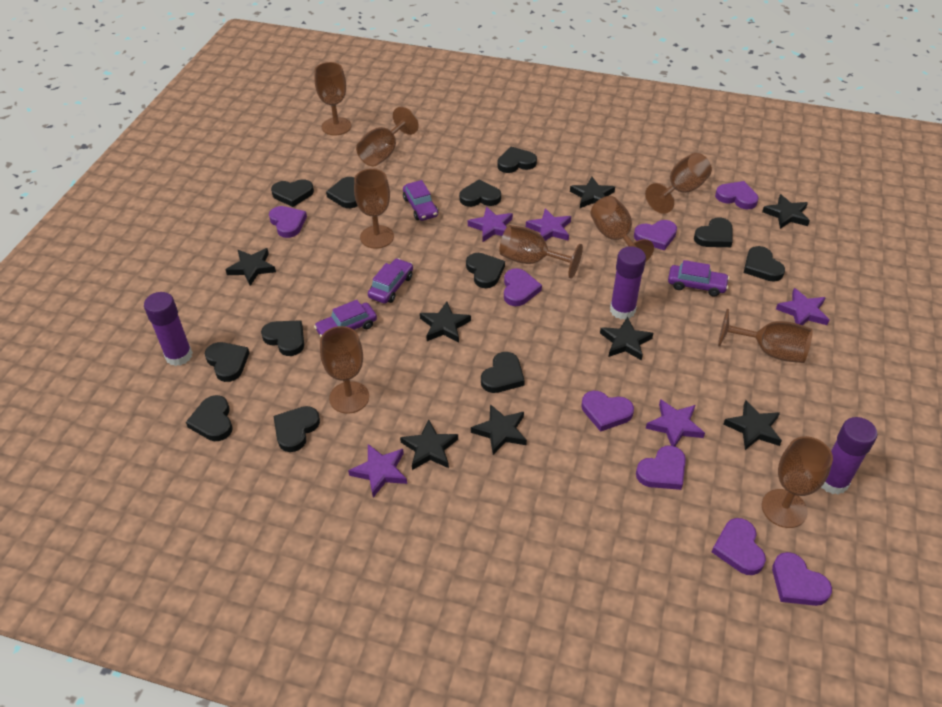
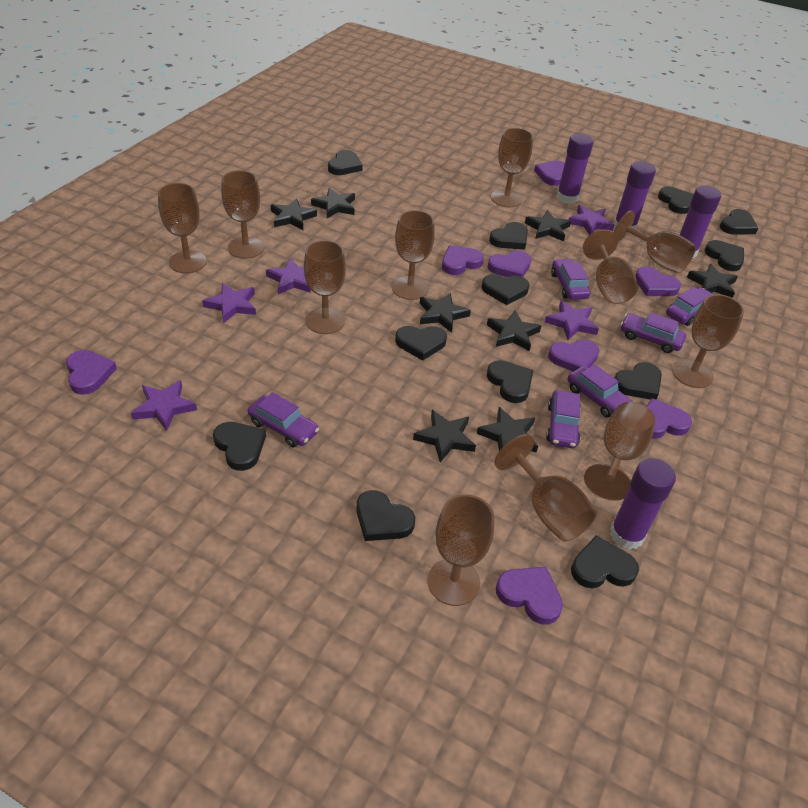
brown goblet: [314,62,351,136] [320,326,369,414] [354,169,394,249] [356,107,419,166] [499,225,583,278] [591,196,654,261] [645,153,712,214] [718,309,813,363] [762,436,833,528] = 9 -> [158,183,207,273] [221,170,264,259] [304,240,346,334] [392,210,435,300] [428,494,495,606] [491,128,533,207] [495,434,597,542] [583,230,638,304] [584,402,655,501] [614,211,696,274] [672,294,744,388] = 11
purple car: [314,300,377,337] [368,258,413,304] [403,180,438,221] [668,260,729,297] = 4 -> [248,392,319,447] [546,390,581,448] [551,258,590,300] [567,364,633,418] [620,312,686,353] [666,287,714,326] = 6
purple glue stick: [144,292,193,366] [610,246,646,320] [821,417,877,495] = 3 -> [556,133,594,204] [610,458,676,550] [614,161,656,229] [680,185,721,258] = 4

